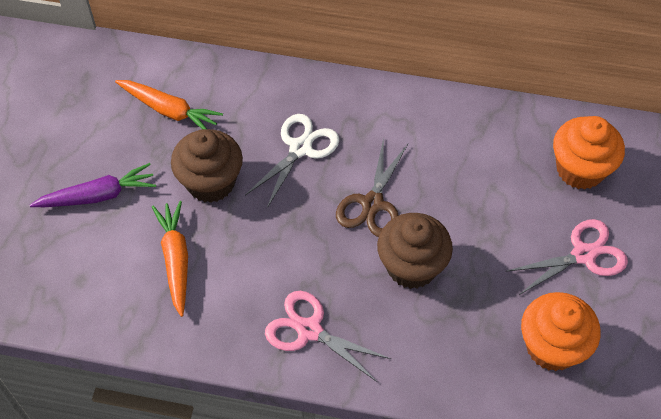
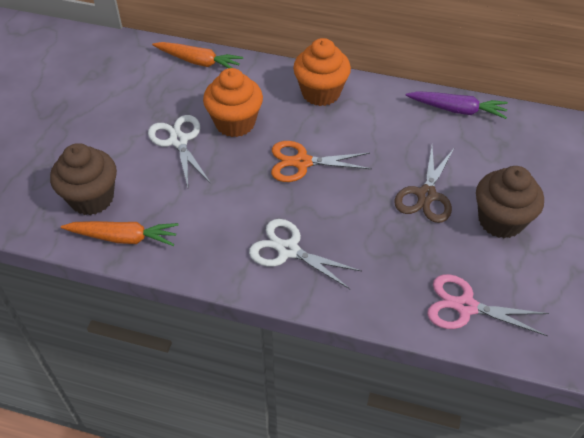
orange scissors: none = 0 -> [271,141,372,182] = 1
pink scissors: [265,291,391,382] [505,219,628,295] = 2 -> [427,274,549,336] = 1
white scissors: [245,114,339,208] = 1 -> [148,115,211,187] [249,219,361,290] = 2

